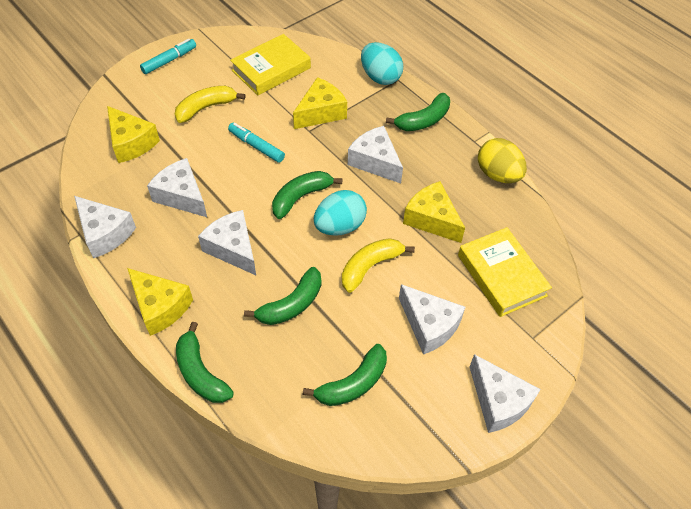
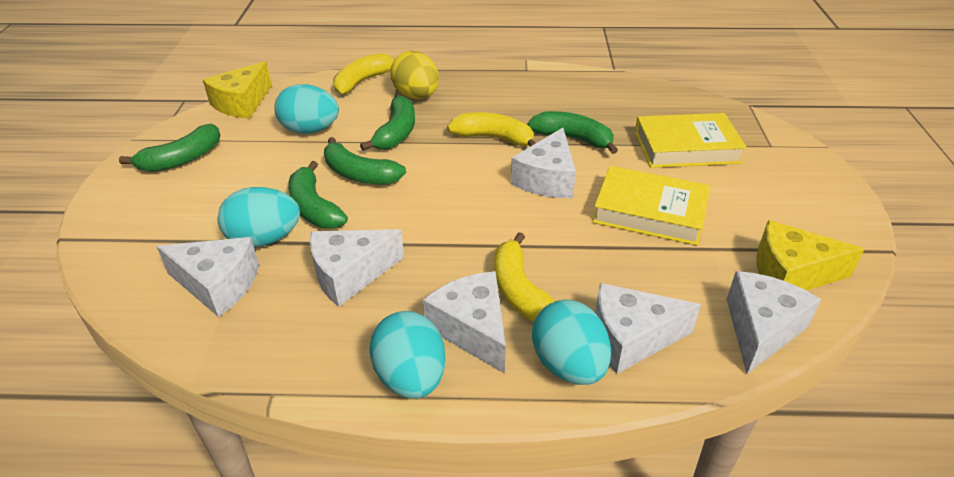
turquoise egg: [314,190,367,236] [361,42,403,85] = 2 -> [218,187,300,247] [274,84,339,134] [370,311,446,399] [532,299,611,385] = 4
turquoise marker: [140,39,196,74] [228,123,285,163] = 2 -> none = 0
yellow banana: [175,86,246,123] [342,238,415,293] = 2 -> [333,53,395,95] [447,112,536,147] [494,232,555,322] = 3
yellow cheese: [107,106,160,163] [127,268,193,336] [293,77,347,129] [403,181,465,243] = 4 -> [203,61,272,119] [756,220,864,290] = 2

